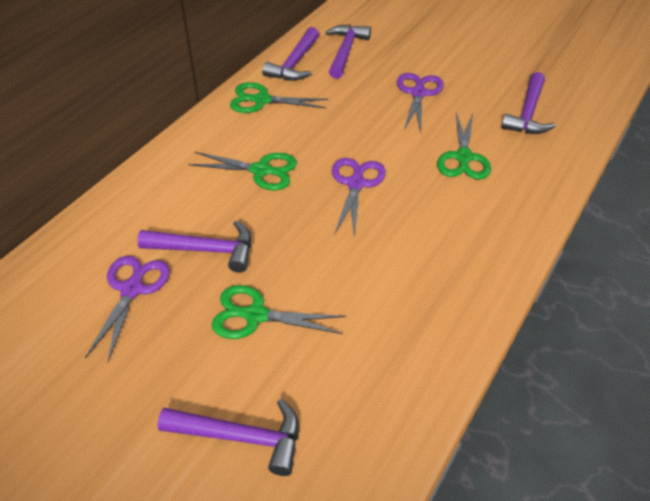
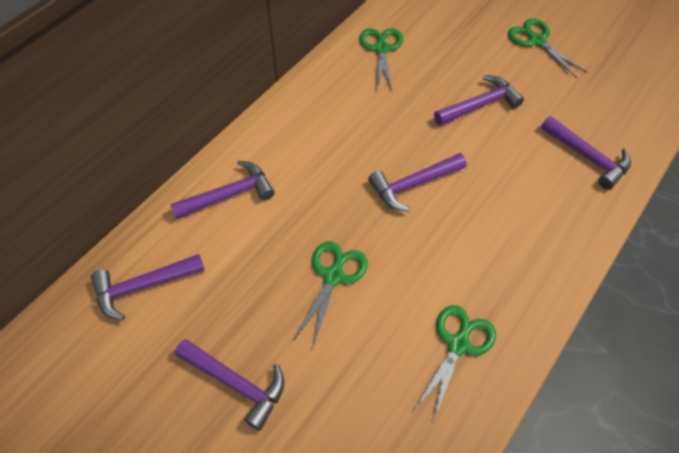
purple hammer: [137,220,251,273] [158,399,299,476] [262,27,319,81] [326,24,371,79] [501,72,556,134] = 5 -> [91,254,205,321] [170,160,275,220] [175,339,284,431] [368,153,467,211] [434,75,524,126] [541,116,631,190] = 6
purple scissors: [85,256,170,363] [332,158,386,237] [397,73,444,133] = 3 -> none = 0

